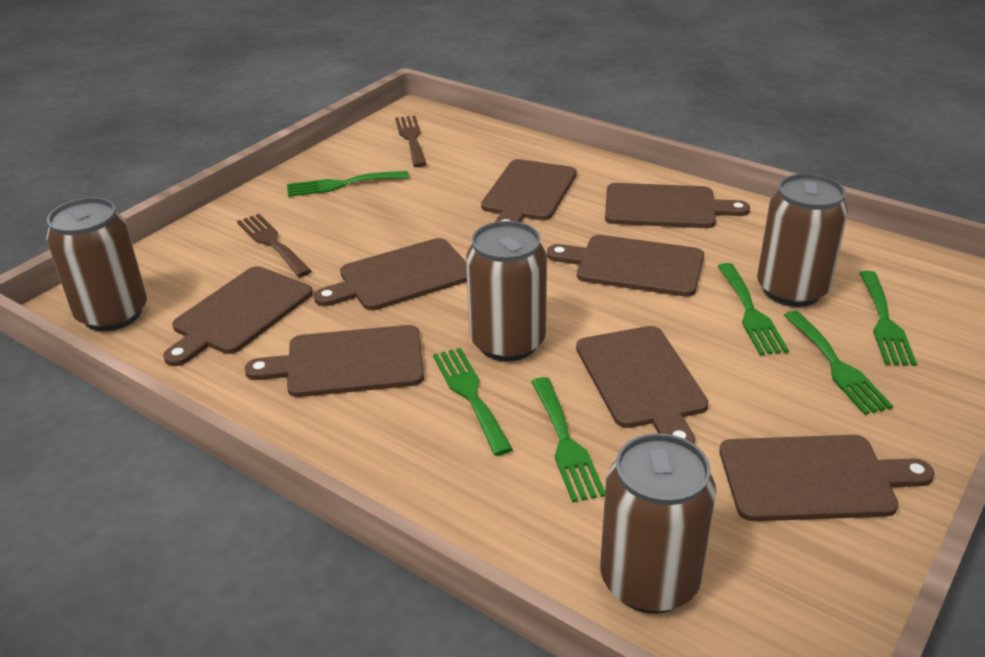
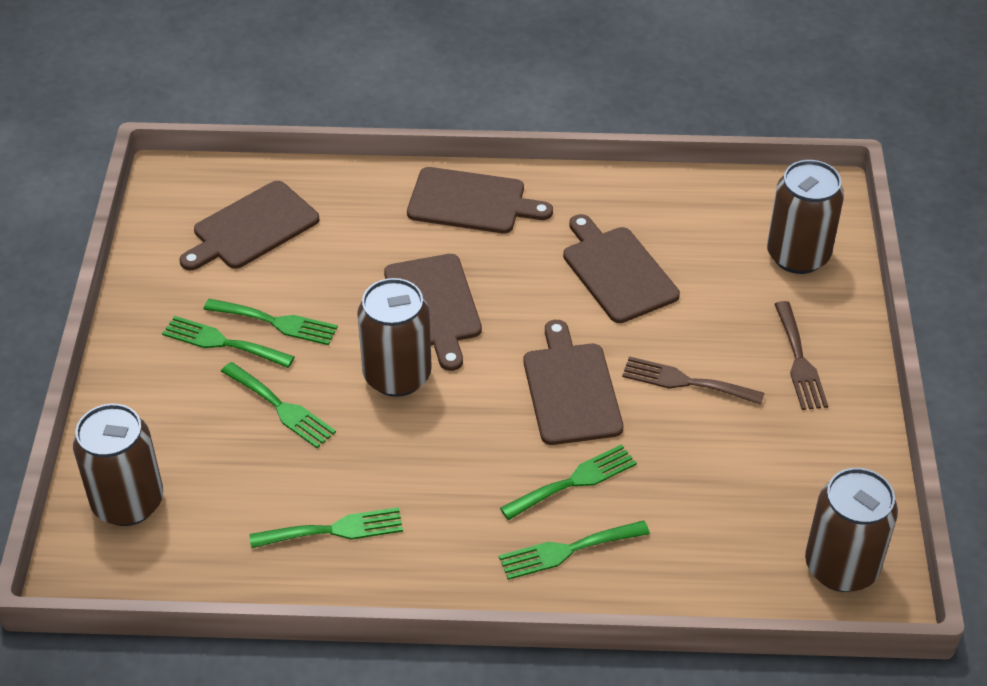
brown cutting board: [163,266,313,366] [245,325,424,397] [314,238,467,310] [481,159,577,222] [547,235,704,297] [576,326,708,444] [605,183,750,228] [719,435,935,521] = 8 -> [180,181,319,271] [384,254,482,371] [407,167,553,233] [523,320,623,445] [563,214,680,323] = 5

